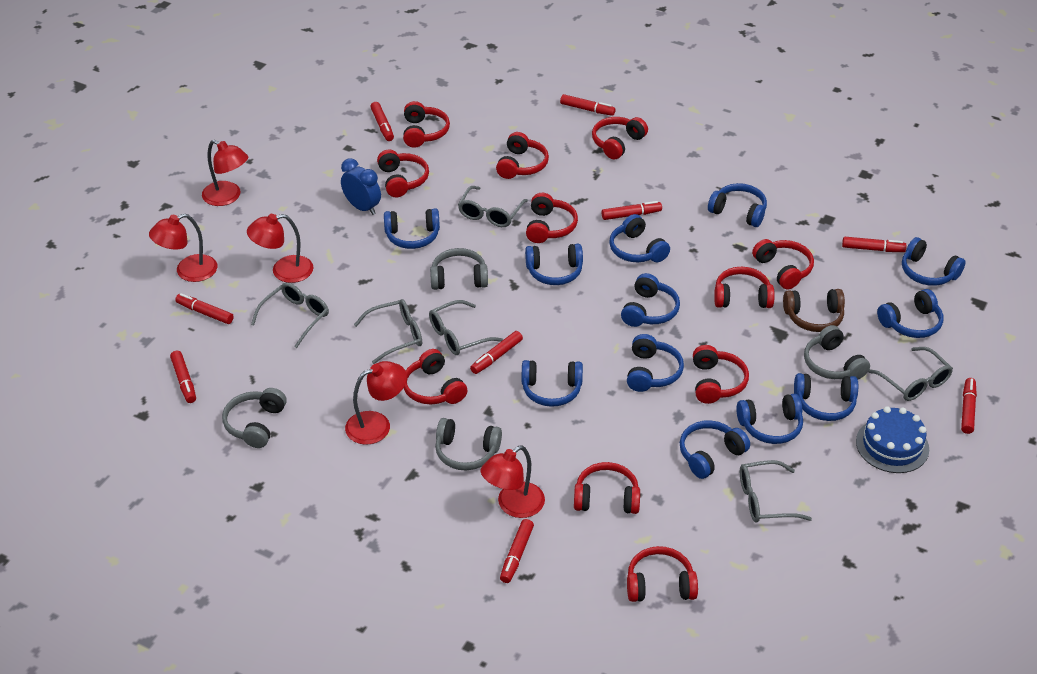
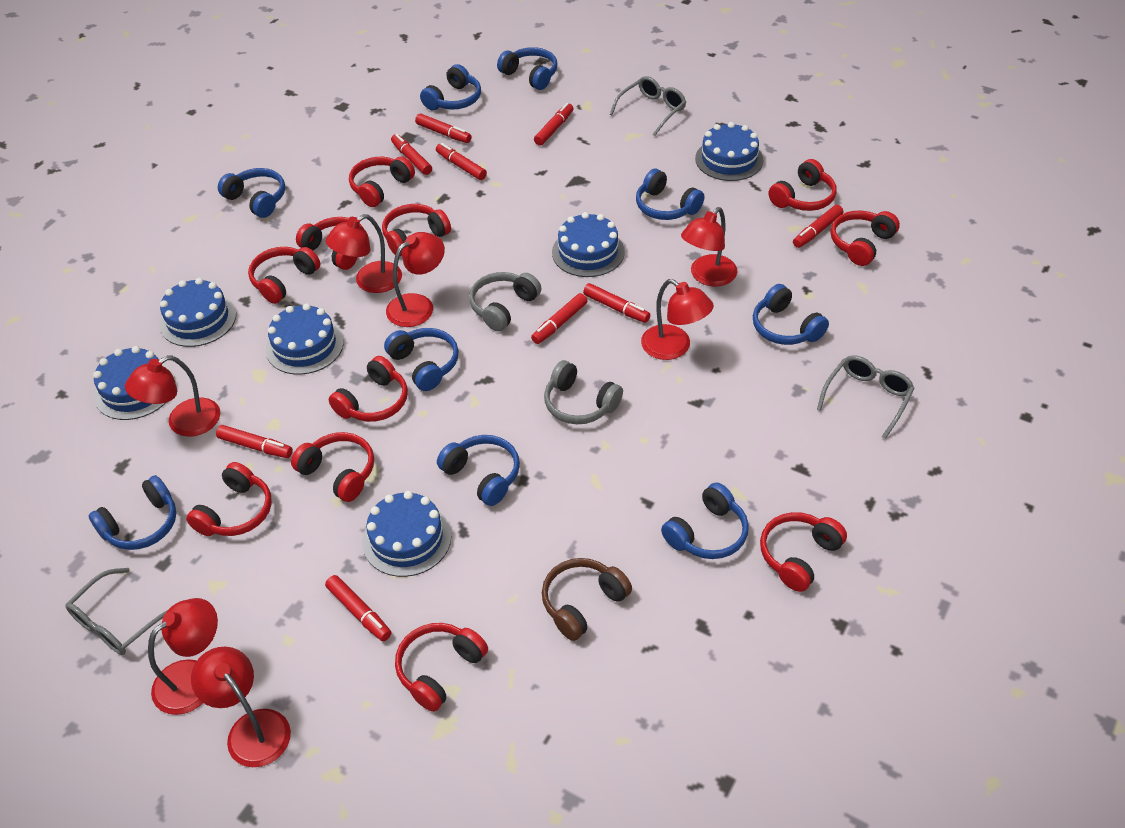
blue cake: [856,406,929,473] = 1 -> [93,346,175,420] [159,278,236,347] [266,303,344,375] [362,491,451,577] [552,212,625,277] [695,122,763,181] = 6
blue clock: [341,158,381,215] = 1 -> none = 0
blue headphones: [384,208,440,249] [522,360,583,407] [525,244,583,285] [609,214,670,262] [621,273,680,327] [627,334,684,392] [680,421,750,479] [708,183,767,227] [736,393,803,444] [794,373,858,421] [877,289,943,338] [902,237,965,286] = 12 -> [89,475,176,550] [218,168,285,218] [384,328,459,391] [420,64,481,110] [437,435,520,506] [497,47,557,90] [636,169,704,220] [661,483,749,559] [753,284,829,345] = 9
grey glasses: [251,283,329,348] [354,299,422,364] [429,300,504,355] [458,186,528,227] [740,460,812,523] [868,347,953,401] = 6 -> [65,568,167,655] [610,76,686,136] [817,355,915,439] = 3
grey headphones: [222,388,287,448] [430,248,488,290] [435,418,502,470] [804,325,870,379] = 4 -> [469,272,541,331] [544,360,623,424] = 2
red lamp: [149,214,217,282] [202,140,248,206] [247,214,313,283] [345,361,407,445] [481,445,545,518] = 5 -> [125,355,220,437] [148,598,218,715] [191,647,291,767] [326,214,402,293] [386,232,445,327] [641,279,714,360] [681,207,737,286] = 7

